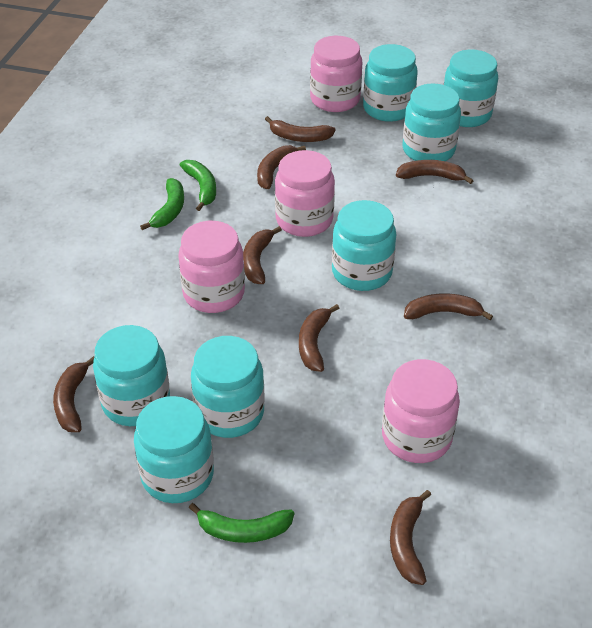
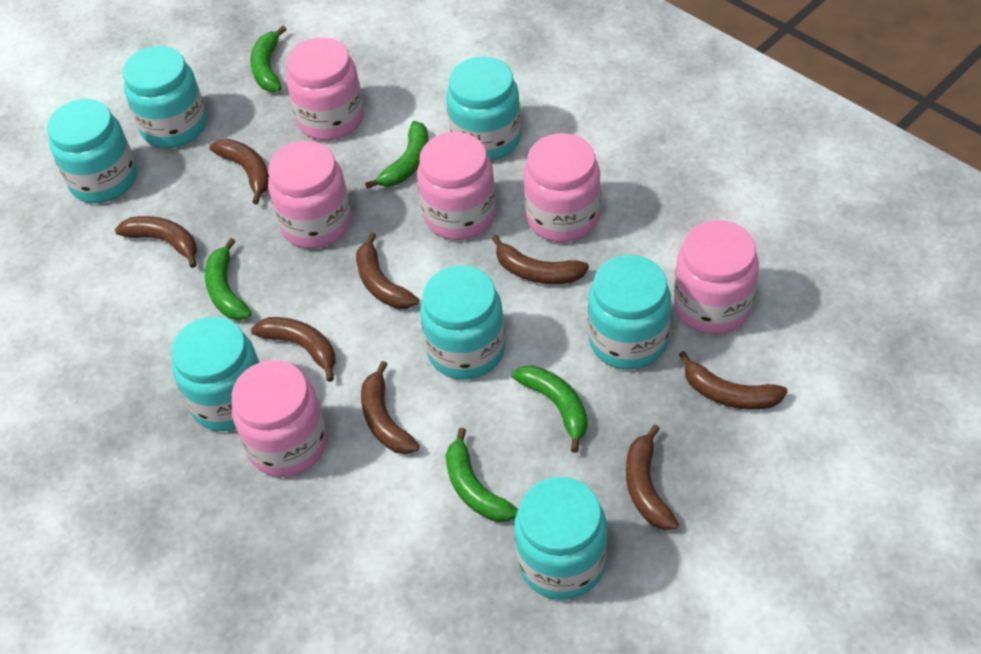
green banana: [140,178,184,230] [180,160,216,211] [189,503,294,543] = 3 -> [205,238,251,320] [250,26,287,92] [365,121,429,189] [446,428,518,522] [512,365,587,453] = 5
pink jar: [178,221,245,313] [275,150,335,237] [310,36,362,112] [382,359,460,463] = 4 -> [232,360,327,477] [268,141,352,249] [286,37,364,140] [417,132,496,240] [523,133,601,242] [674,220,759,334] = 6

